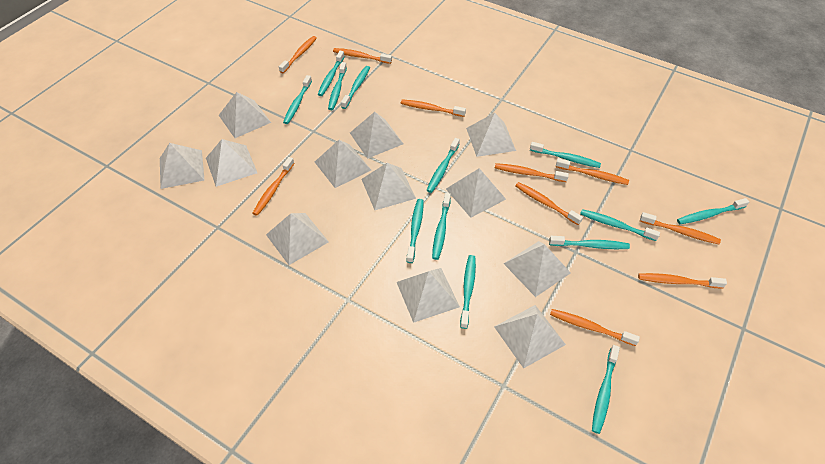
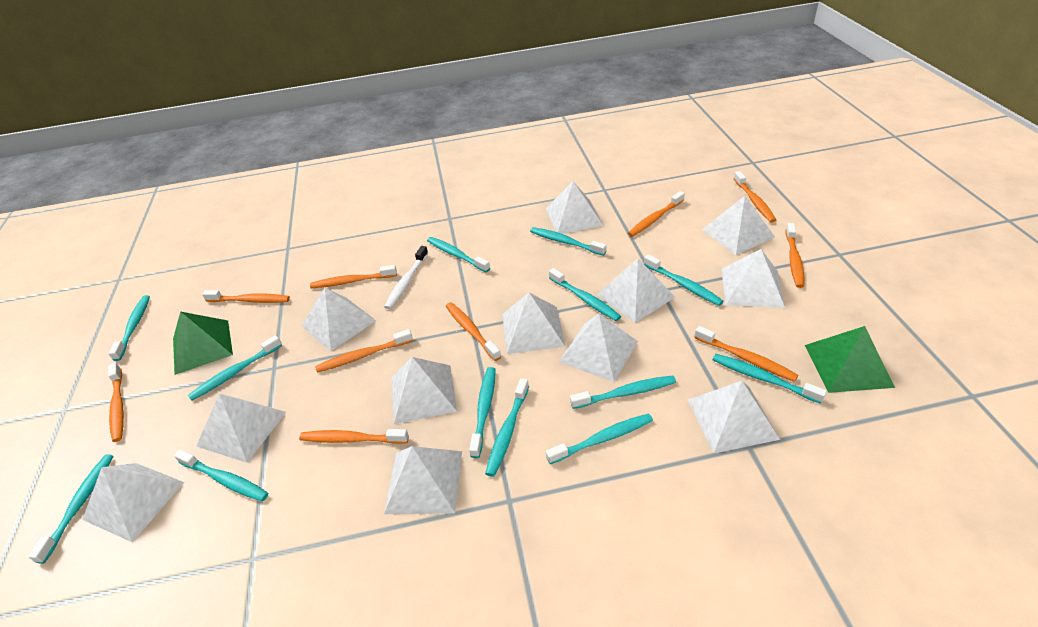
green pyramid: none = 0 -> [173,312,233,375] [805,326,895,393] = 2
white toothbrush: none = 0 -> [384,246,428,309] = 1

